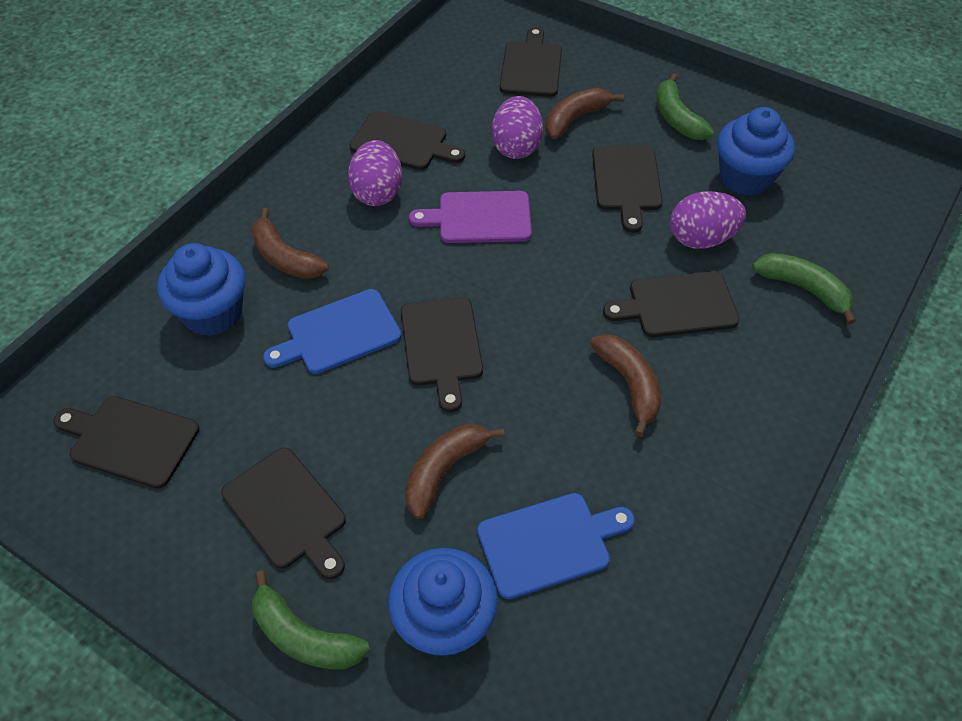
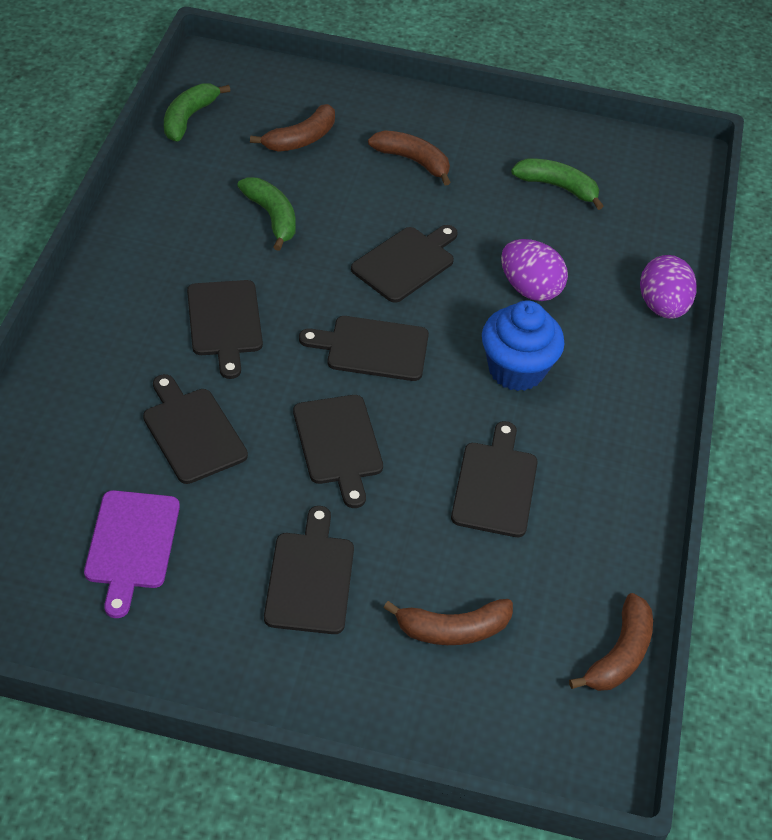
blue cupcake: [157,243,245,336] [388,548,498,657] [717,107,795,196] = 3 -> [482,300,565,391] = 1
blue cutting board: [263,289,402,374] [477,493,635,599] = 2 -> none = 0
purple egg: [348,140,402,206] [491,96,543,159] [670,191,746,249] = 3 -> [501,239,568,301] [640,255,697,319] = 2

